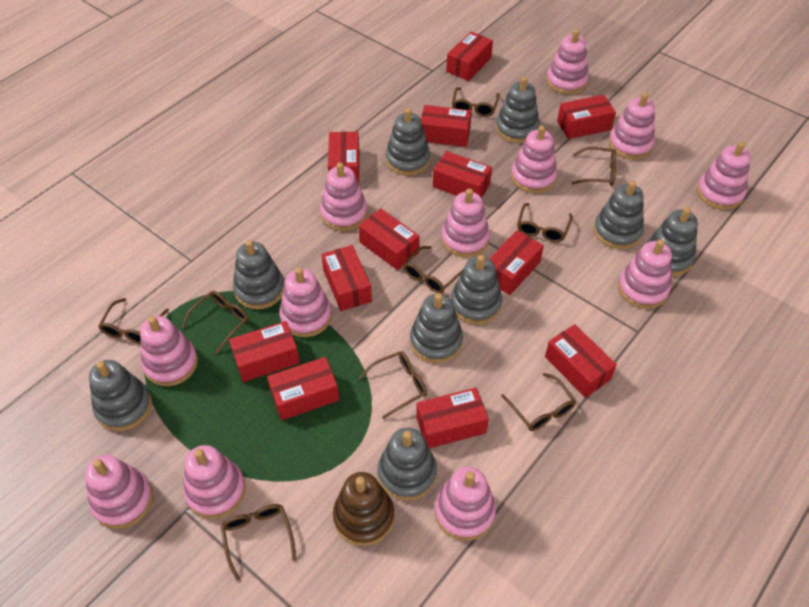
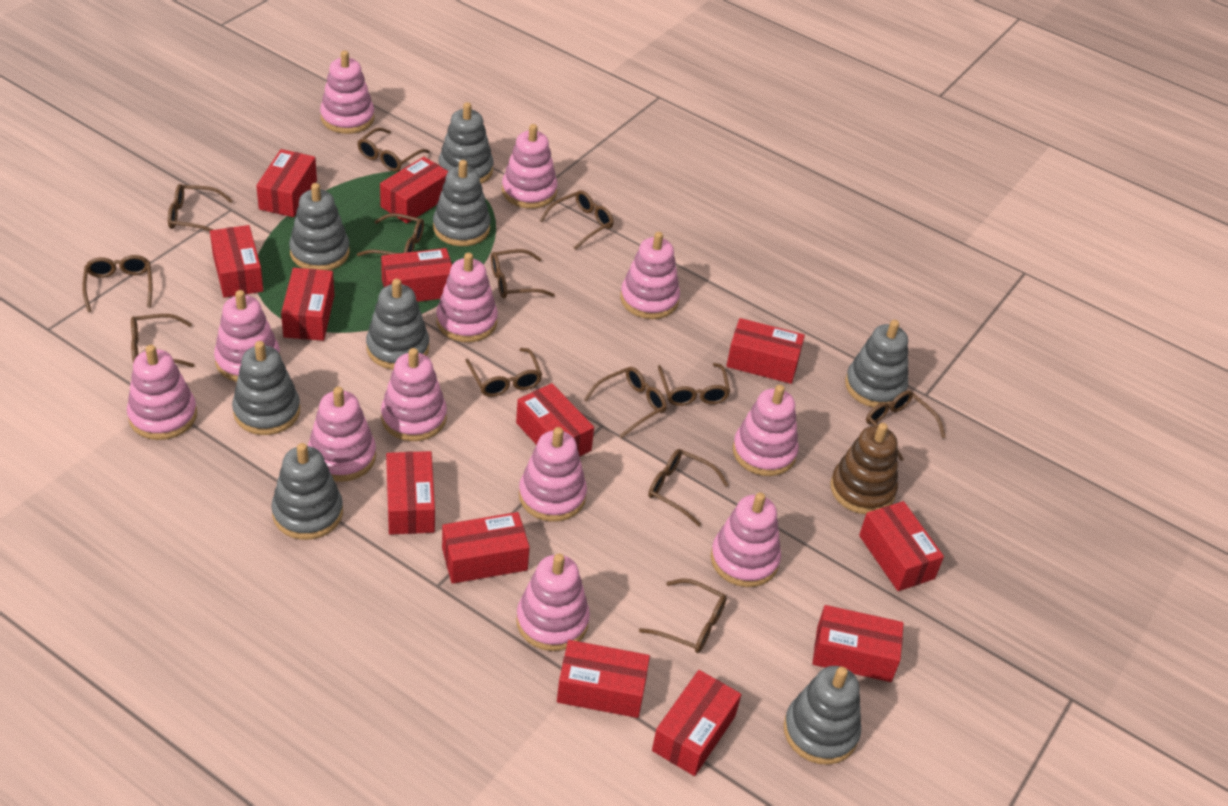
brown glasses: [98,298,169,344] [182,291,249,354] [221,504,296,581] [360,352,427,419] [403,246,462,294] [452,87,500,117] [501,373,576,431] [517,203,573,242] [572,147,616,186] = 9 -> [82,255,153,312] [131,314,194,367] [168,184,233,232] [357,128,430,172] [357,213,424,256] [465,348,542,397] [491,249,555,299] [540,190,614,250] [584,367,667,438] [639,578,727,653] [648,449,729,526] [658,363,730,406] [866,390,946,461] = 13
grey stacking toy: [89,360,152,431] [233,240,285,309] [378,428,437,501] [386,108,430,175] [410,293,463,363] [451,255,502,325] [496,77,540,143] [594,181,644,249] [647,207,698,276] = 9 -> [232,341,300,435] [271,443,343,540] [289,183,350,270] [366,279,429,370] [433,160,491,246] [438,102,493,184] [784,666,861,765] [845,320,908,408] = 8
red box: [229,321,300,382] [267,357,339,420] [321,245,372,311] [328,132,359,184] [358,208,420,270] [416,388,489,448] [421,105,472,147] [433,151,492,198] [446,32,493,81] [489,230,544,295] [545,324,617,398] [557,95,616,139] = 12 -> [210,225,264,298] [256,149,317,217] [281,268,334,341] [380,157,448,223] [381,248,452,302] [386,451,435,535] [442,512,530,584] [516,383,594,457] [557,640,650,718] [652,670,741,776] [726,318,805,384] [812,605,904,682] [859,501,944,591] = 13

